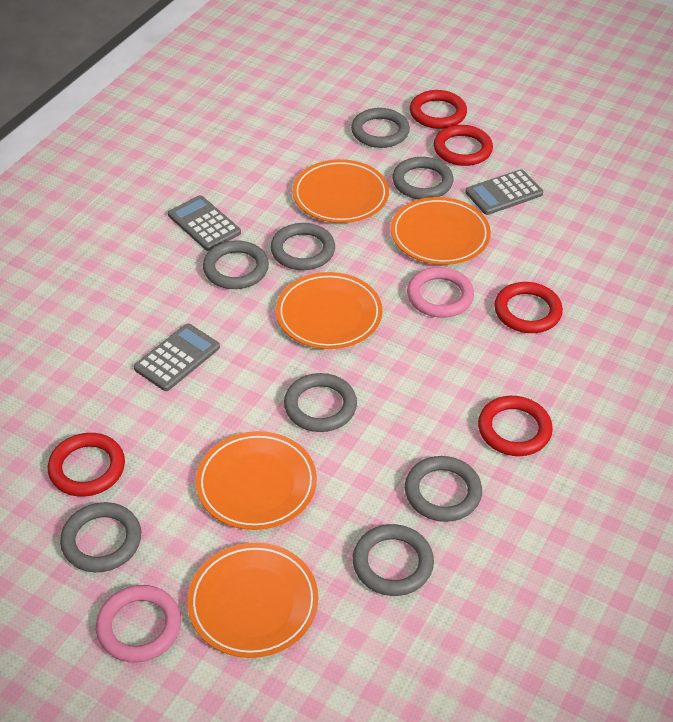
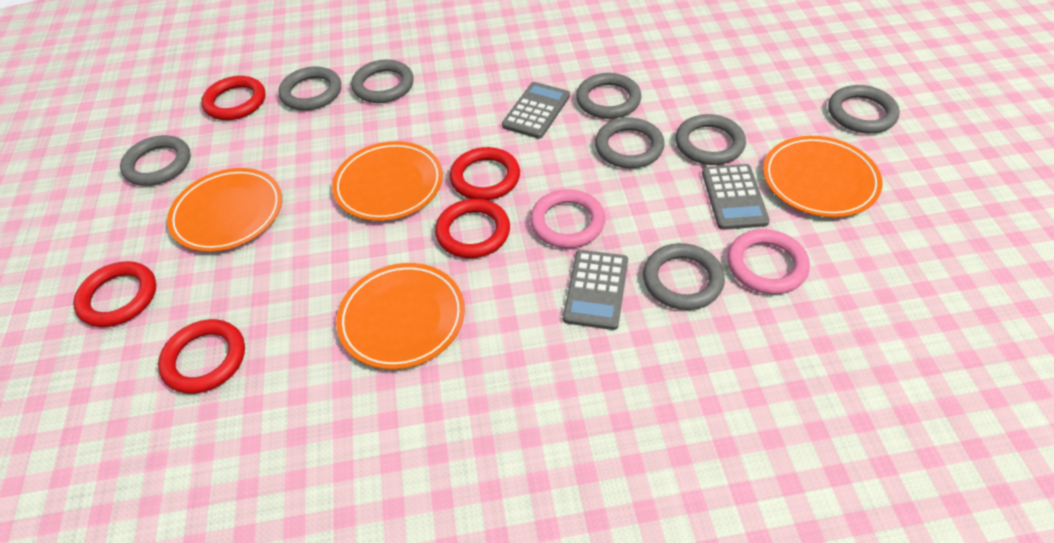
orange plate: [187,543,318,658] [196,431,317,530] [276,272,383,349] [292,159,389,223] [391,197,491,265] = 5 -> [167,168,282,252] [332,141,443,221] [336,263,465,370] [763,136,883,217] = 4

